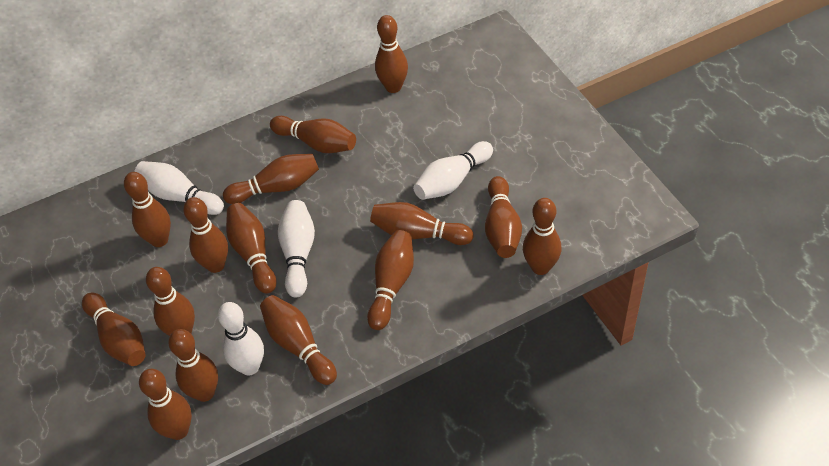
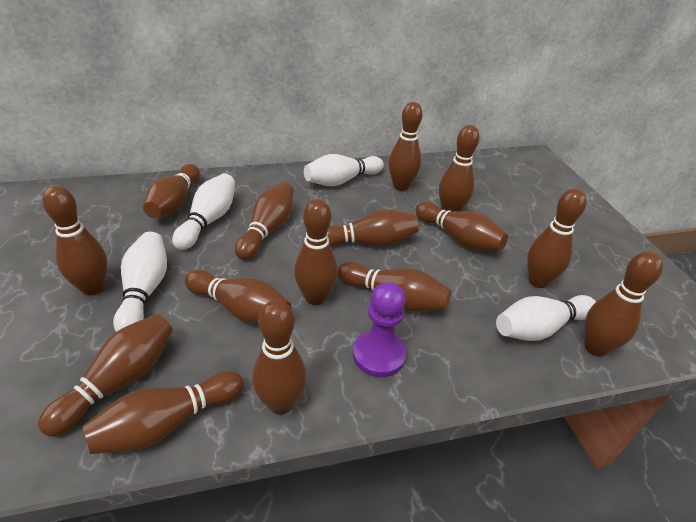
purple pawn: none = 0 -> [353,282,406,377] = 1

